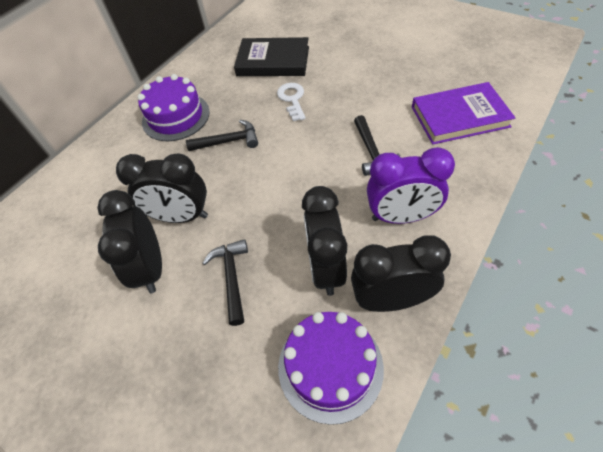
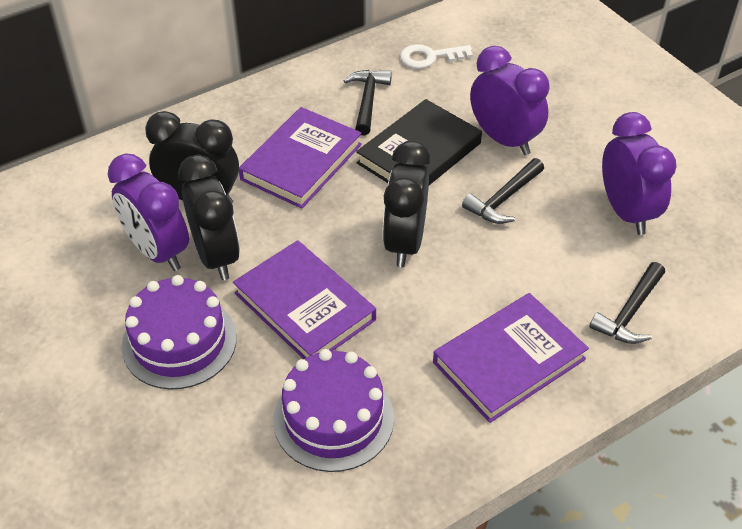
black clock: [97,190,162,293] [116,153,208,223] [302,186,347,296] [351,235,451,312] = 4 -> [145,111,239,203] [178,155,240,280] [382,141,431,267] = 3
purple book: [412,82,516,145] = 1 -> [233,240,376,359] [239,107,362,209] [433,293,589,423] = 3
purple clock: [367,147,455,224] = 1 -> [108,153,189,271] [470,46,550,155] [602,112,677,235] = 3

